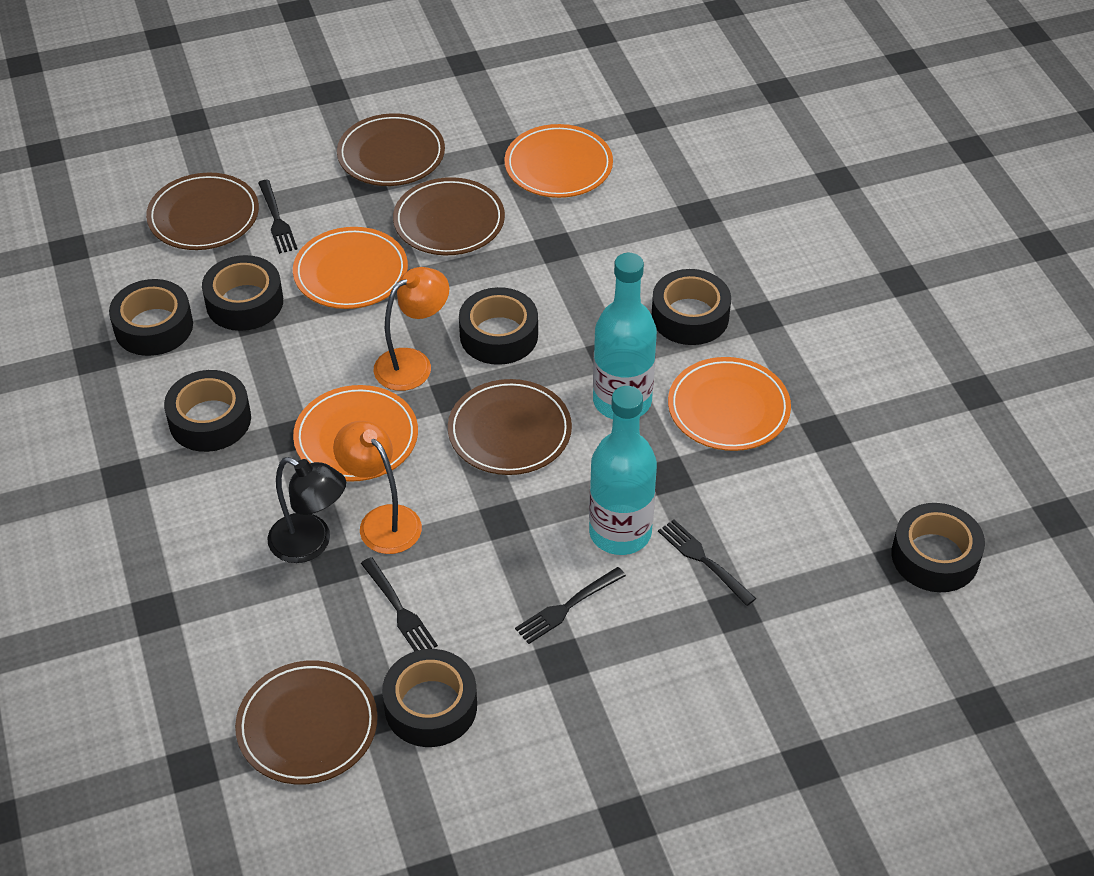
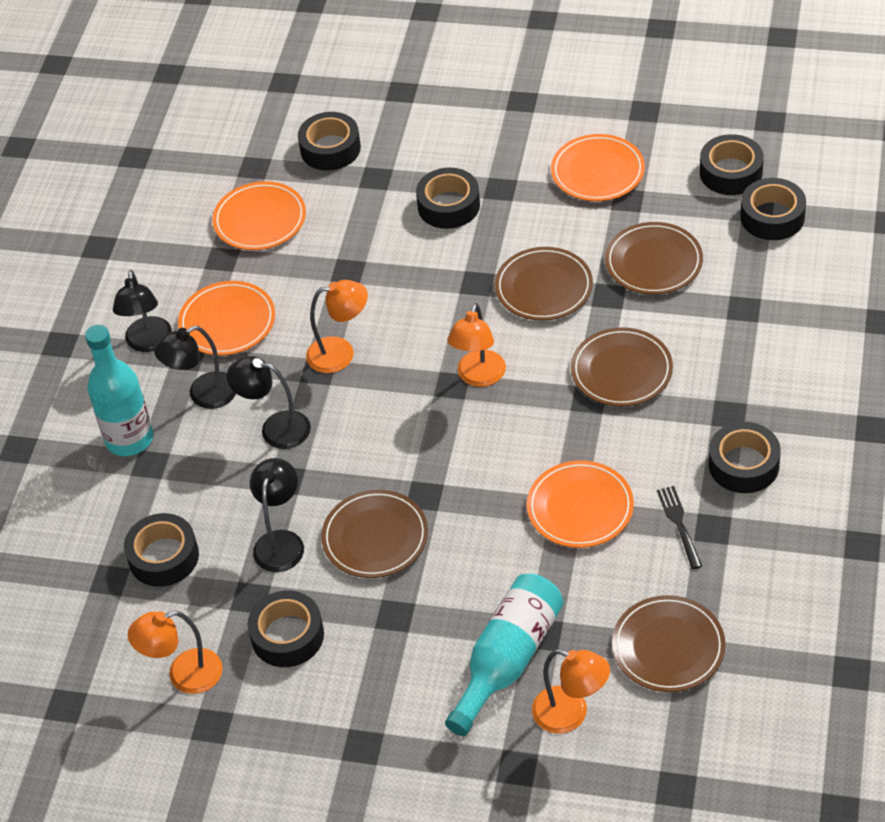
black fork: [258,180,298,254] [361,557,438,651] [515,567,626,644] [658,519,756,606] = 4 -> [657,486,702,569] = 1
black lamp: [268,457,346,563] = 1 -> [113,270,172,352] [154,326,236,409] [227,356,311,449] [250,458,304,572] = 4
orange lamp: [333,421,422,554] [374,267,449,391] = 2 -> [128,611,223,694] [306,280,368,373] [447,303,506,387] [532,649,610,734] = 4

